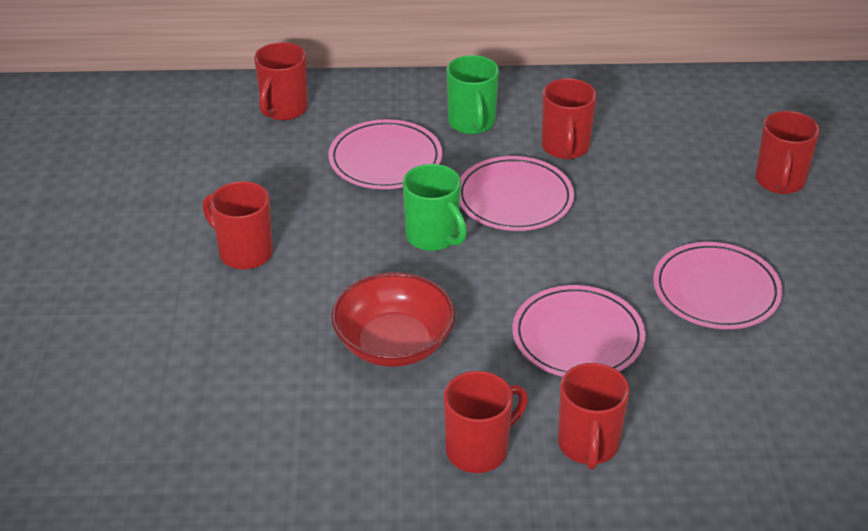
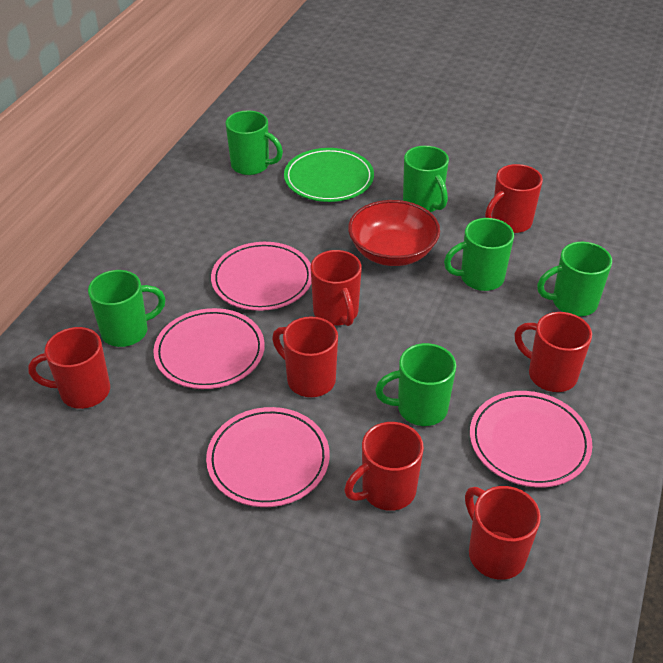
green mug: [403,164,467,251] [447,55,499,134] = 2 -> [88,270,165,347] [225,110,283,175] [375,343,456,426] [403,146,449,212] [444,218,514,291] [537,242,612,316] = 6
green plate: none = 0 -> [284,148,374,202] = 1
red mug: [203,181,273,270] [254,42,308,120] [444,371,528,473] [542,78,597,159] [558,363,630,470] [755,111,820,194] = 6 -> [28,327,110,409] [272,317,338,397] [311,250,362,326] [344,422,424,511] [465,486,541,580] [485,164,543,233] [514,312,592,392] = 7

